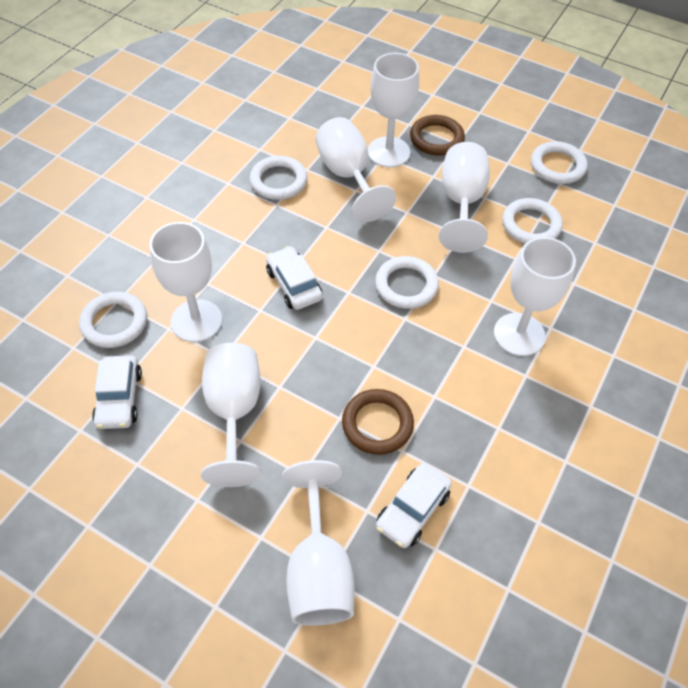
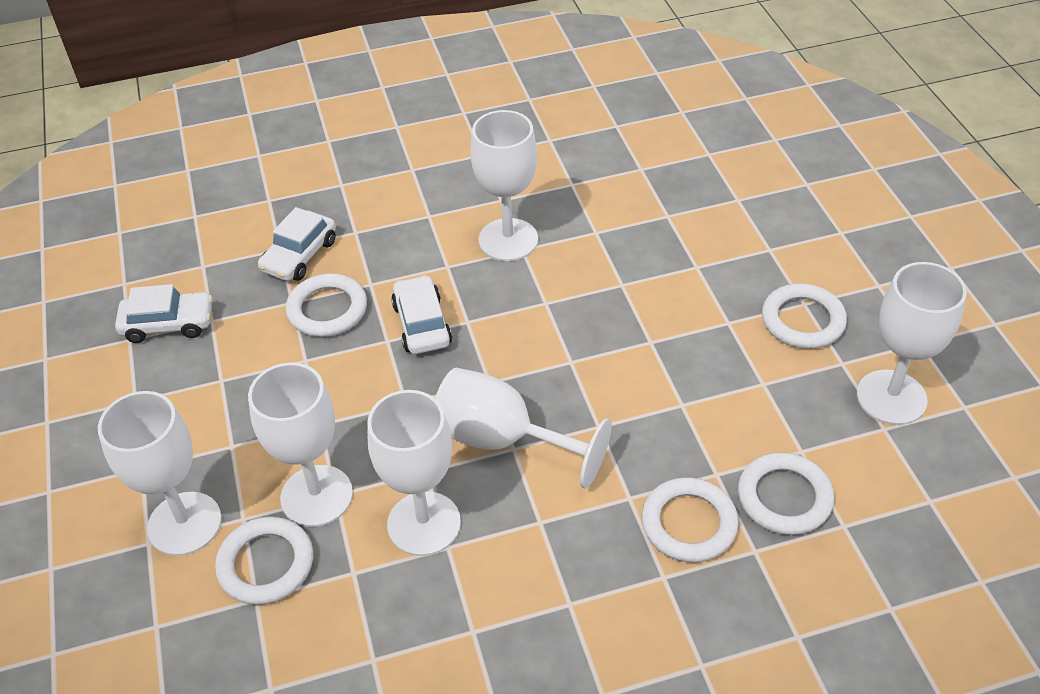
brown ring: [342,389,414,455] [410,115,465,156] = 2 -> none = 0
white goblet: [149,222,222,342] [201,343,262,487] [282,460,355,626] [315,117,396,222] [368,53,419,167] [439,142,490,253] [494,237,576,356] = 7 -> [98,391,222,556] [248,363,353,527] [367,390,461,556] [435,368,612,488] [470,110,538,261] [857,262,967,425] = 6

